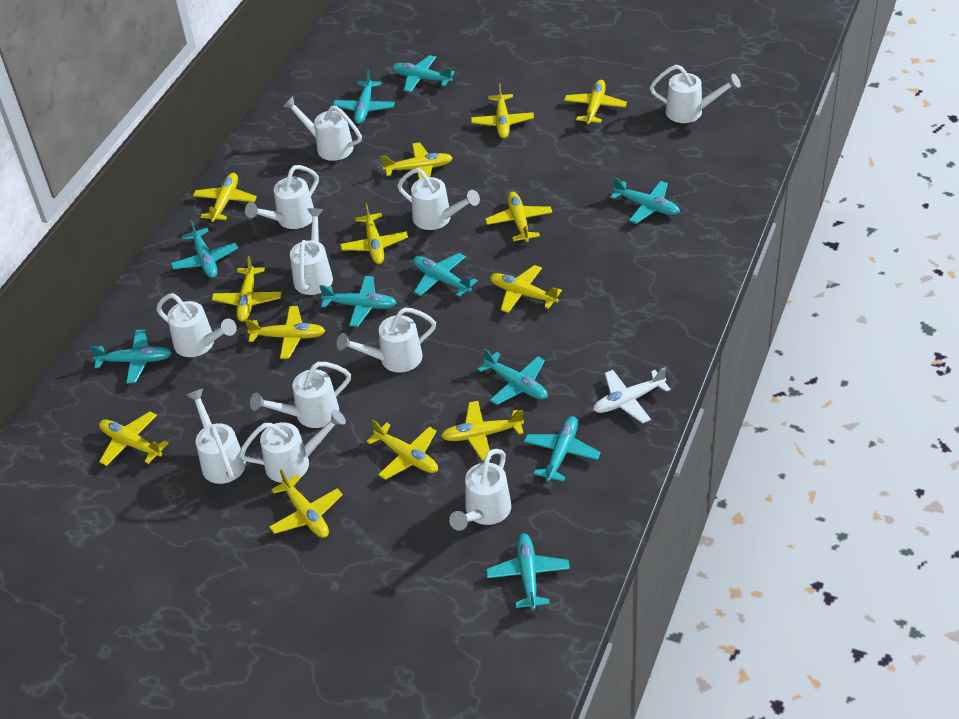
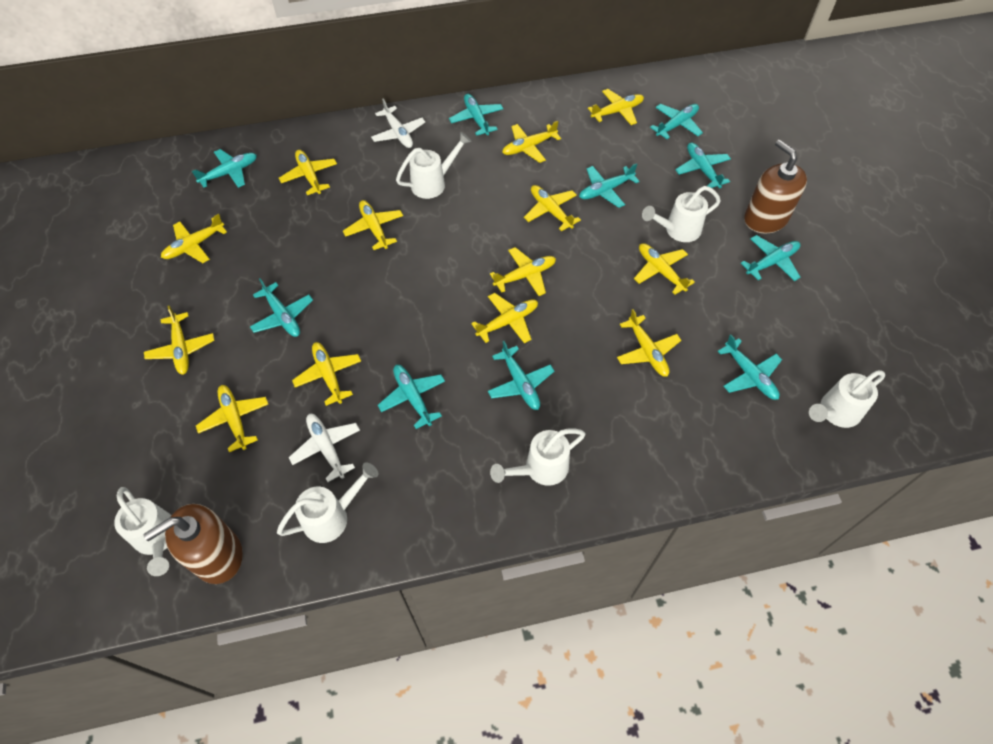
brown soap dispenser: none = 0 -> [143,504,243,584] [744,140,807,234] = 2
white plane: [593,367,671,423] = 1 -> [289,414,360,482] [371,99,425,148] = 2
white watering can: [156,293,237,357] [186,389,246,484] [239,409,346,483] [245,165,319,229] [250,362,351,428] [283,97,362,161] [290,208,333,295] [337,307,436,373] [397,168,480,230] [449,449,511,531] [650,65,741,123] = 11 -> [114,487,171,576] [277,462,378,543] [396,132,472,199] [490,429,586,486] [642,186,721,242] [809,370,885,428] = 6

